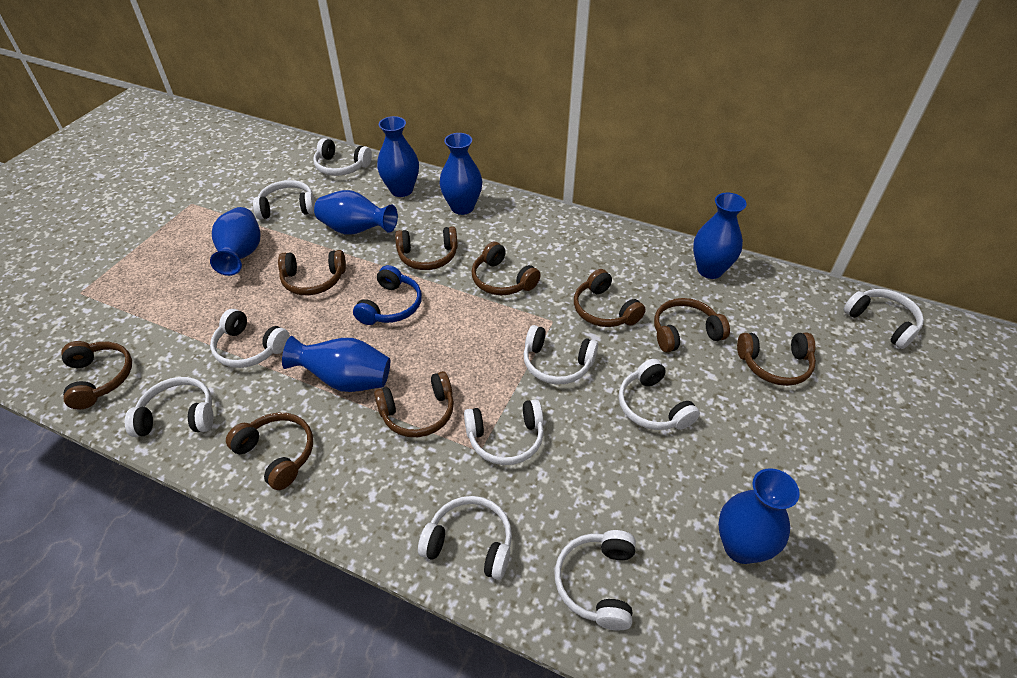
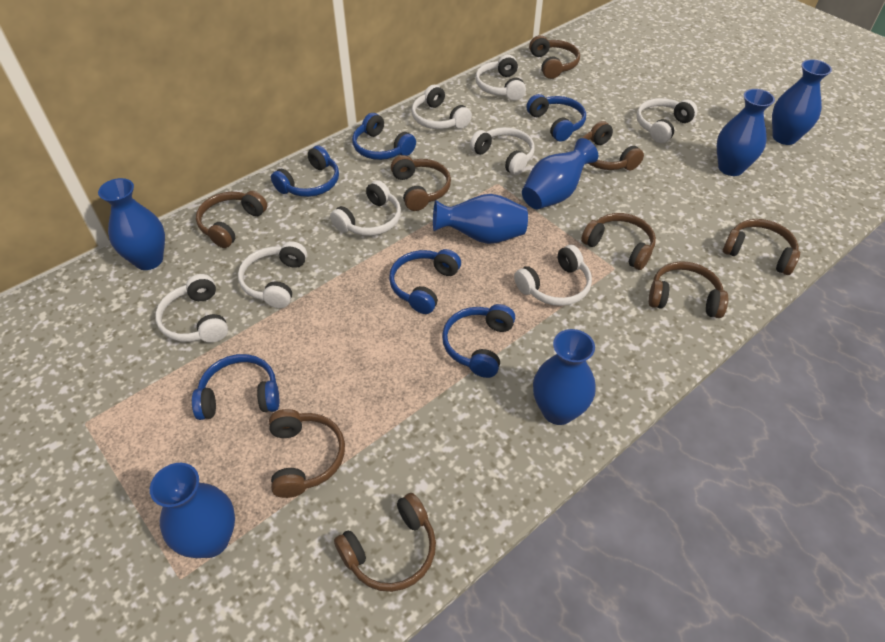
blue headphones: [353,265,422,325] = 1 -> [192,354,279,420] [271,145,339,197] [352,113,416,160] [389,249,461,314] [442,304,515,378] [526,94,586,141] = 6
white headphones: [125,377,214,437] [210,309,290,368] [253,180,315,219] [313,138,372,176] [418,496,512,580] [464,399,544,465] [523,325,598,385] [555,530,636,631] [618,359,700,430] [843,289,924,349] = 10 -> [155,274,228,343] [238,241,307,308] [330,180,401,236] [412,85,472,129] [470,127,535,175] [475,55,526,101] [514,245,592,306] [636,98,698,143] = 8

